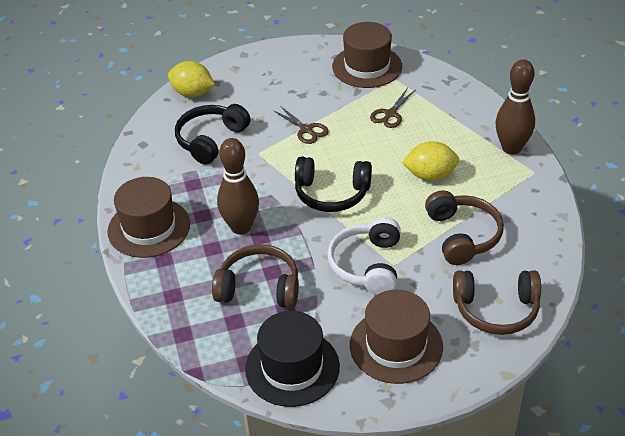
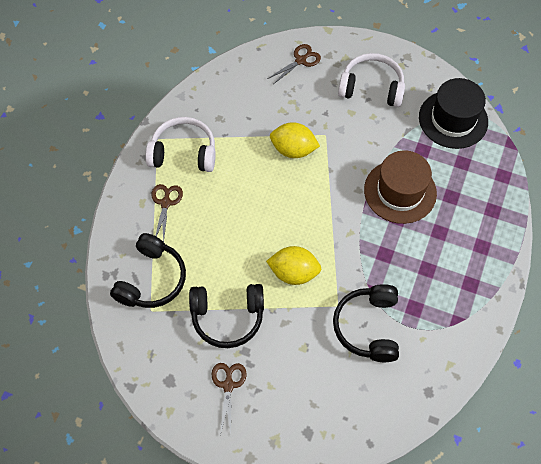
black headphones: [175,104,251,165] [295,156,372,212] = 2 -> [110,233,186,308] [189,284,264,348] [333,284,399,362] = 3
brown bowling pin: [217,138,259,235] [495,59,535,155] = 2 -> none = 0
brown hat: [107,177,190,258] [332,22,402,88] [350,290,443,384] = 3 -> [364,150,437,224] = 1
brown headphones: [212,245,299,308] [425,190,504,265] [453,270,541,335] = 3 -> none = 0
brown scissors: [273,106,329,144] [370,89,415,128] = 2 -> [152,184,183,242] [211,363,247,435] [267,44,321,84] = 3
white headphones: [328,217,401,295] = 1 -> [146,117,216,172] [338,53,405,107] = 2

